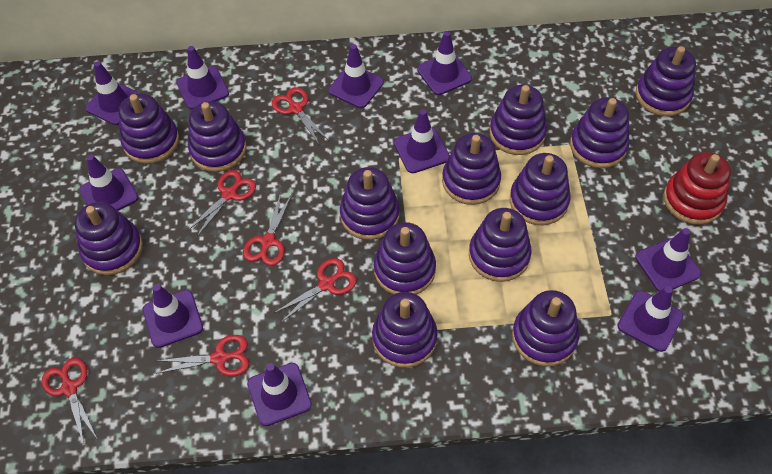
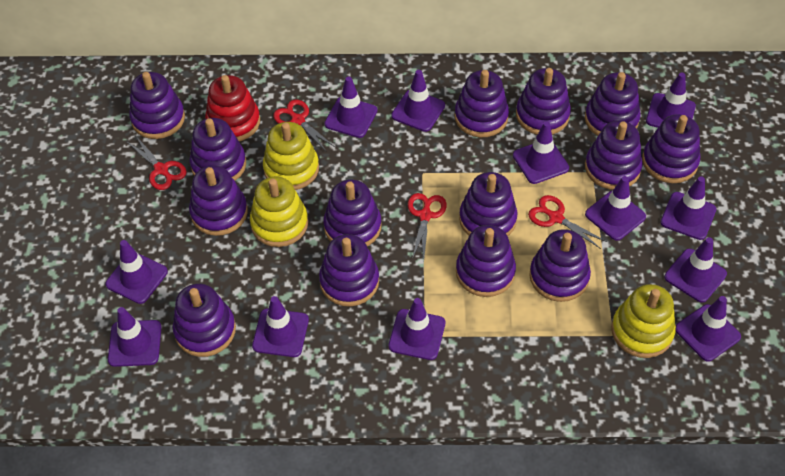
purple stacking toy: [75,202,143,275] [119,94,179,164] [188,101,246,172] [340,167,400,240] [372,292,438,368] [374,222,436,295] [442,133,501,205] [469,208,532,282] [489,85,547,155] [510,153,571,225] [512,290,579,366] [570,97,630,168] [636,46,696,116] = 13 -> [129,72,185,139] [173,284,236,357] [189,166,248,236] [190,118,246,181] [319,234,379,306] [323,179,382,246] [455,70,509,137] [456,225,516,297] [459,172,517,236] [516,68,571,135] [529,229,591,302] [585,72,641,136] [585,121,643,190] [642,114,700,183] = 14
purple traffic cone: [79,154,138,211] [85,61,141,125] [143,284,203,348] [176,46,229,110] [247,363,312,426] [328,44,384,108] [394,109,450,173] [417,31,472,95] [618,286,683,352] [635,228,701,292] = 10 -> [105,240,168,304] [108,307,162,367] [252,296,309,357] [324,76,378,138] [388,298,445,360] [391,70,445,132] [513,121,569,184] [585,176,646,241] [646,73,696,128] [660,177,717,240] [664,237,727,303] [676,296,741,361] = 12
red scissors: [42,358,97,445] [156,335,249,376] [187,170,256,236] [243,193,292,266] [272,87,328,144] [274,258,357,322] = 6 -> [126,135,187,190] [273,99,335,152] [408,193,447,259] [528,195,607,249] = 4
yellow stacking toy: none = 0 -> [250,177,308,247] [263,122,319,190] [611,284,676,358] = 3

